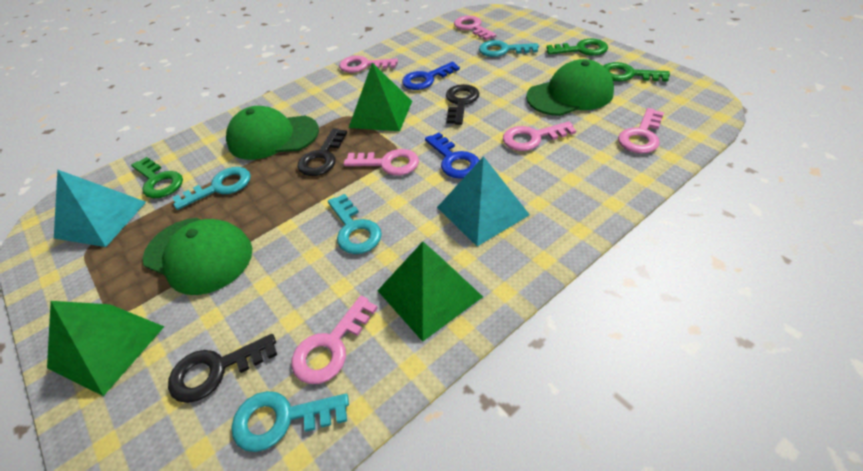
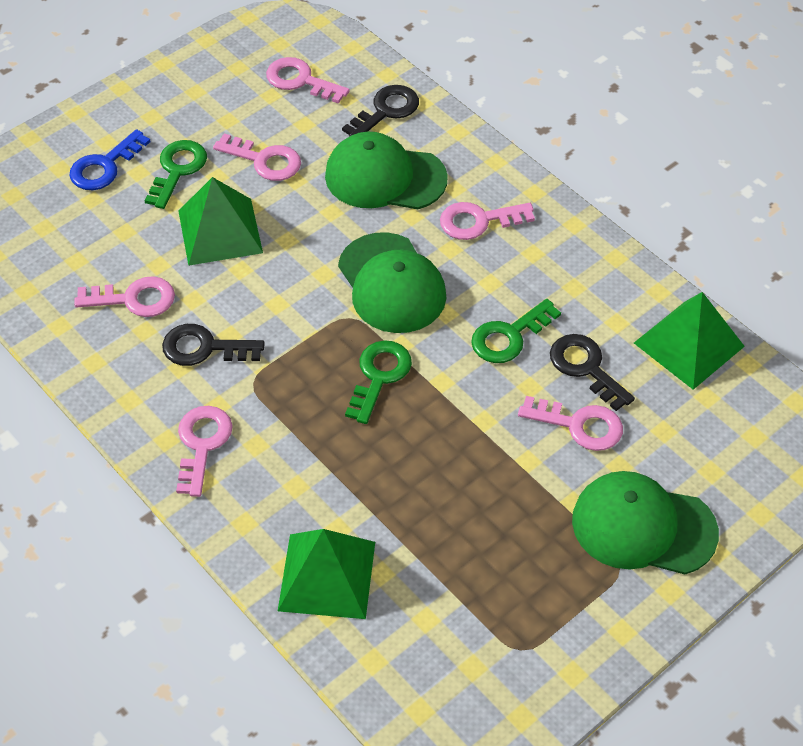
blue key: [402,62,460,90] [425,132,480,179] = 2 -> [70,129,151,190] = 1
turquoise key: [172,167,251,210] [231,391,349,452] [328,194,382,254] [479,40,539,57] = 4 -> none = 0
turquoise pyramid: [54,170,146,247] [437,156,530,246] = 2 -> none = 0

